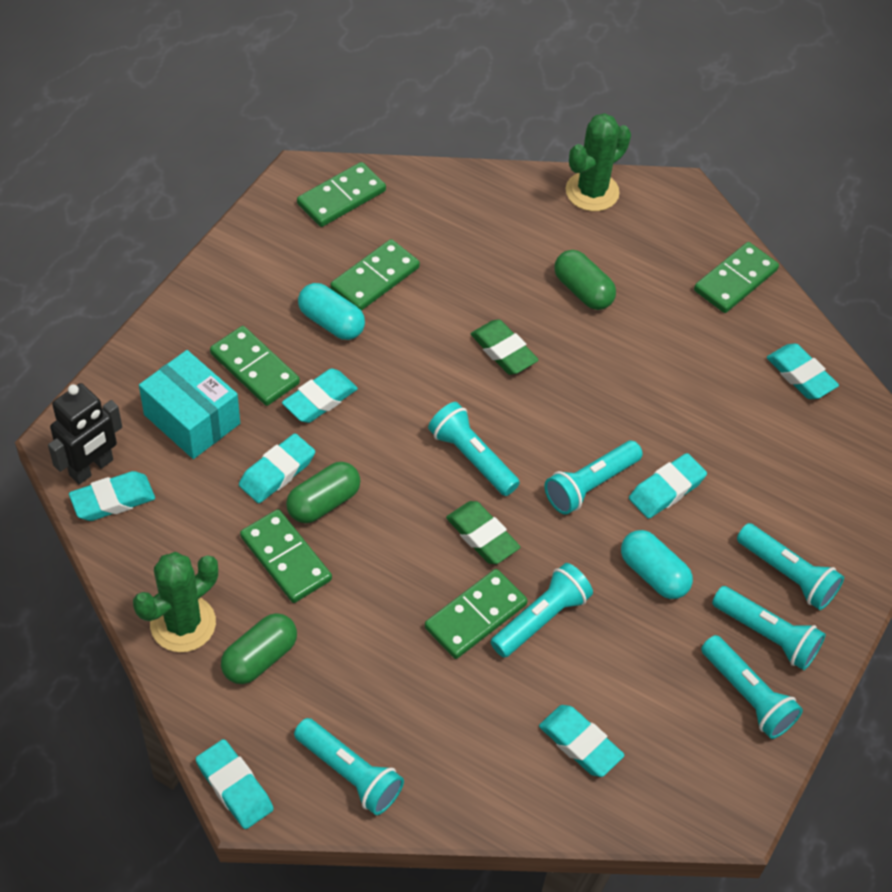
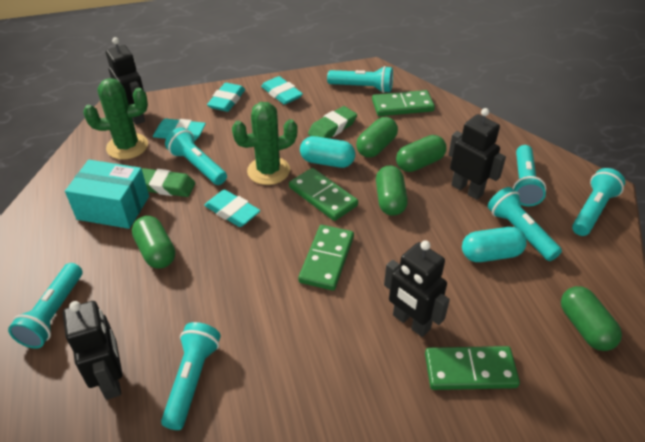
black robot: [48,383,122,485] = 1 -> [63,301,122,400] [106,37,145,125] [384,240,450,337] [448,108,506,200] = 4
green capsule: [221,613,297,684] [286,462,360,523] [554,250,616,310] = 3 -> [132,216,175,269] [356,117,398,158] [376,165,408,216] [396,135,447,172] [561,286,622,351] = 5
green domino: [210,326,300,406] [240,509,332,603] [297,162,386,227] [330,239,420,311] [425,569,528,659] [694,242,779,313] = 6 -> [289,168,358,221] [298,225,354,291] [372,90,435,116] [425,346,520,390] = 4
turquoise eraser: [69,471,155,521] [196,739,274,829] [239,433,315,503] [282,369,358,423] [539,705,625,777] [629,453,707,519] [767,343,839,399] = 7 -> [153,119,206,141] [204,190,260,227] [207,83,245,112] [261,76,303,105] = 4

